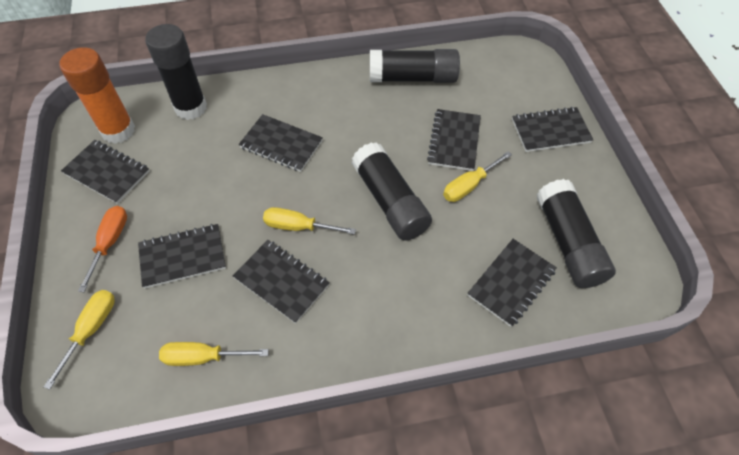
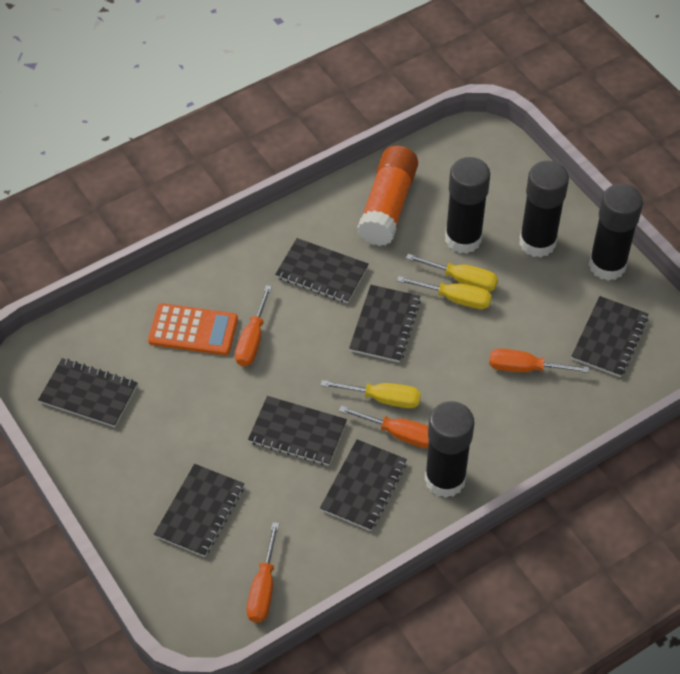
orange calculator: none = 0 -> [148,303,238,355] = 1
orange screwdriver: [78,206,127,292] = 1 -> [235,285,272,366] [247,522,279,622] [339,406,429,448] [489,349,589,373] = 4
yellow screwdriver: [44,290,115,390] [159,342,269,366] [263,207,356,235] [443,151,512,202] = 4 -> [321,380,421,408] [397,276,492,309] [406,254,498,291] = 3

